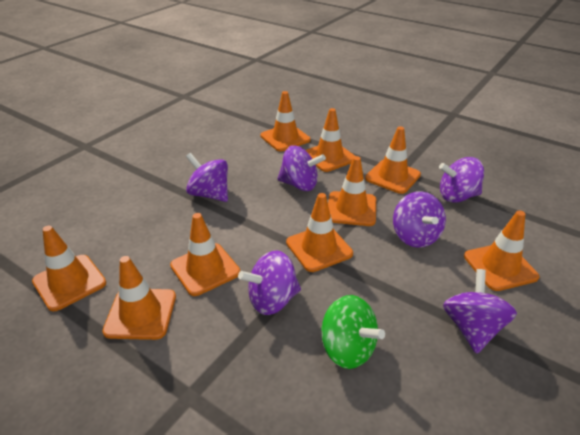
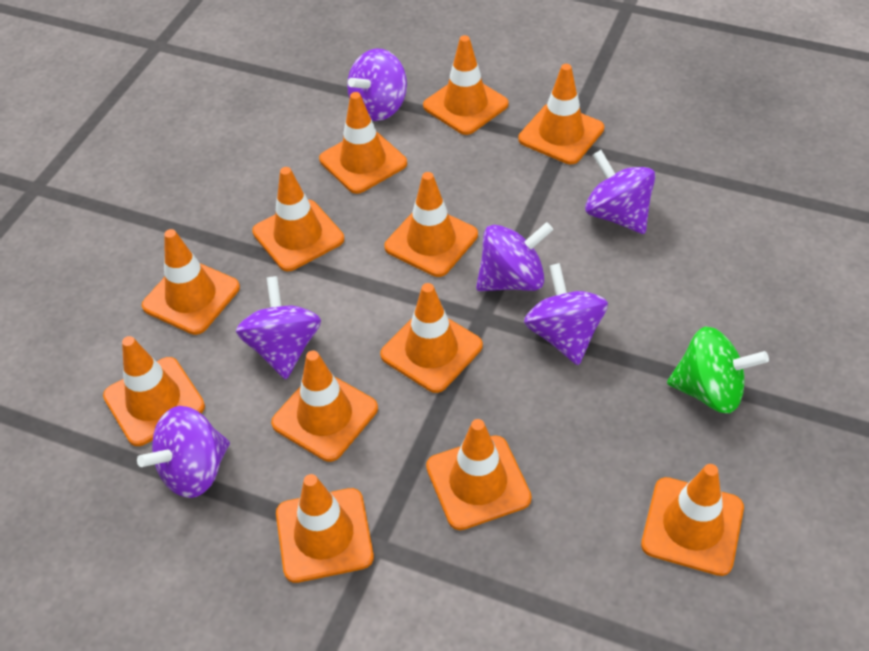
orange traffic cone: [32,226,106,311] [102,256,176,340] [170,213,240,296] [261,91,311,152] [286,193,353,272] [306,108,355,172] [328,156,376,226] [365,126,421,194] [464,211,539,291] = 9 -> [103,336,205,446] [142,229,240,335] [252,167,344,271] [271,350,378,462] [276,474,374,583] [319,92,407,194] [380,283,483,393] [384,172,478,277] [423,35,509,135] [426,419,532,530] [518,64,604,164] [641,464,744,576] = 12

